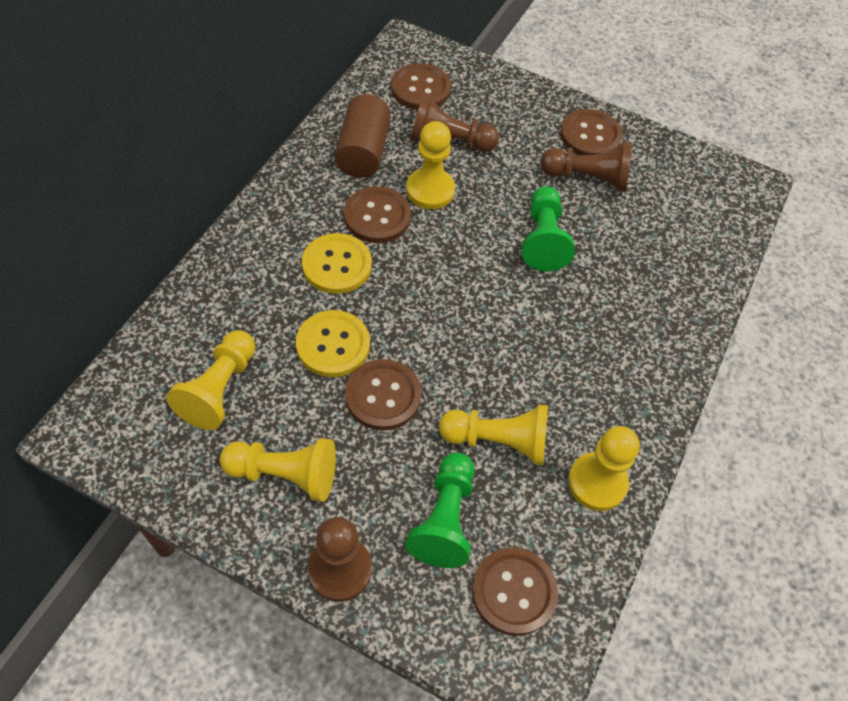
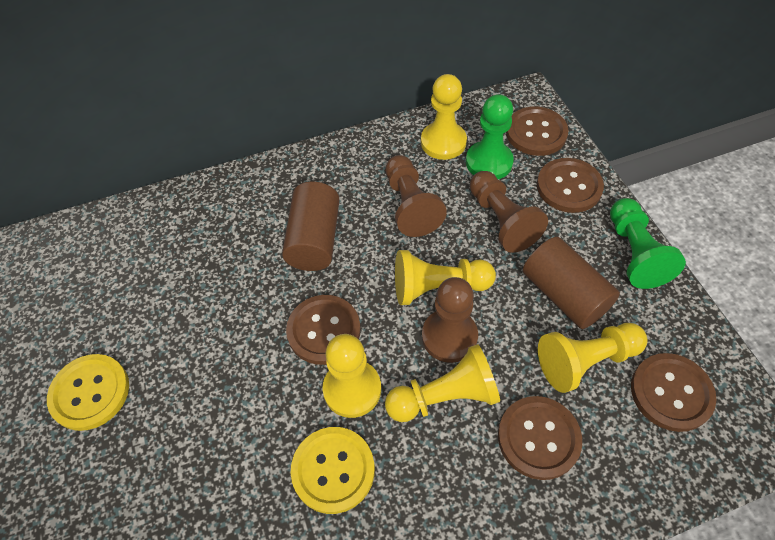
brown cylinder: [335,94,391,178] = 1 -> [282,182,339,271] [523,237,620,329] = 2

